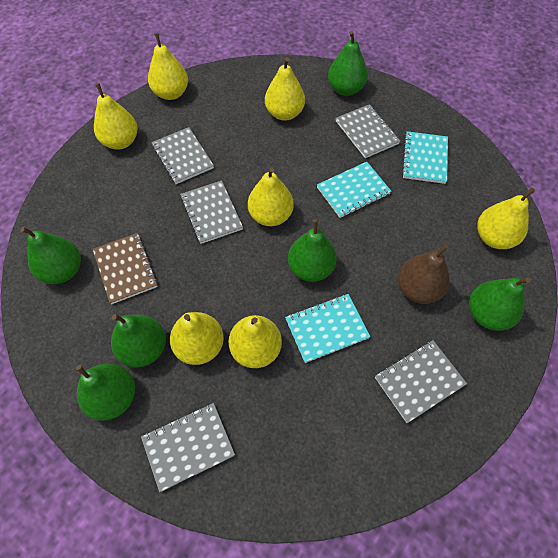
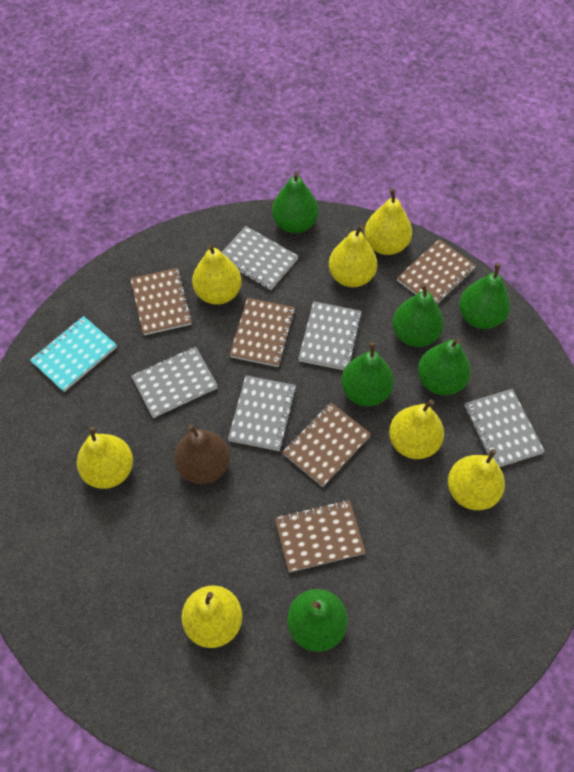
brown notebook: [93,233,158,304] = 1 -> [130,268,193,335] [230,298,296,367] [275,500,366,572] [282,402,371,487] [397,239,476,305] = 5
turquoise notebook: [285,294,370,363] [317,162,392,218] [402,131,448,184] = 3 -> [30,316,117,392] = 1

